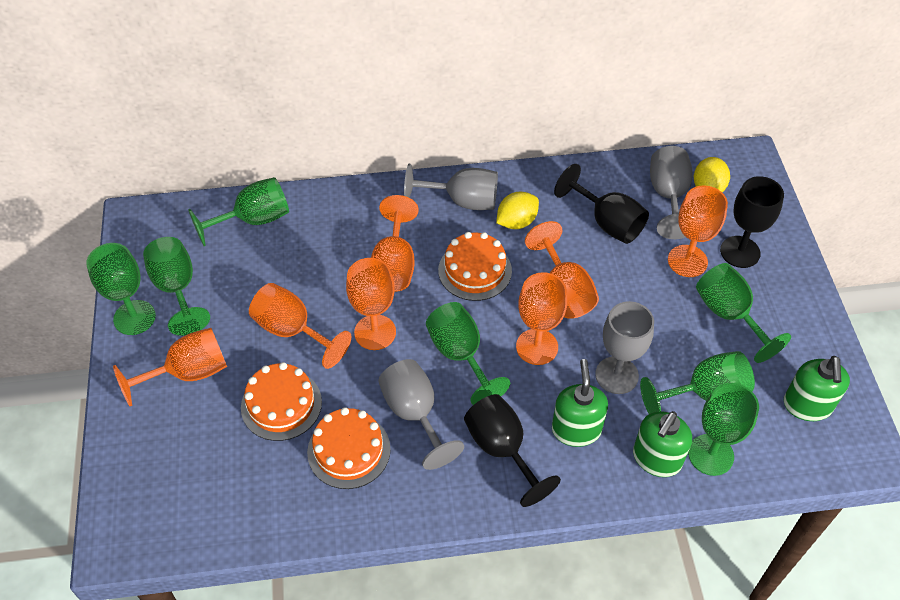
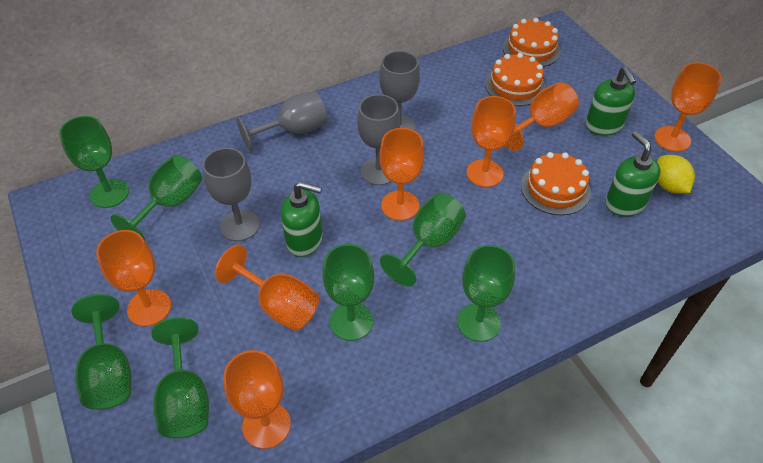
black goblet: [464,394,561,507] [554,164,649,244] [720,176,784,268] = 3 -> none = 0
yellow lemon: [496,192,539,229] [694,157,730,192] = 2 -> [657,155,695,194] = 1

